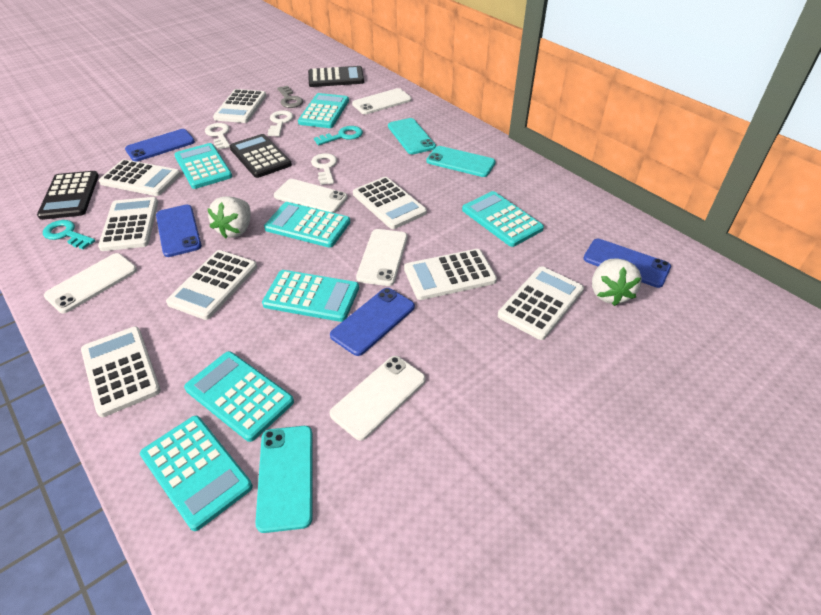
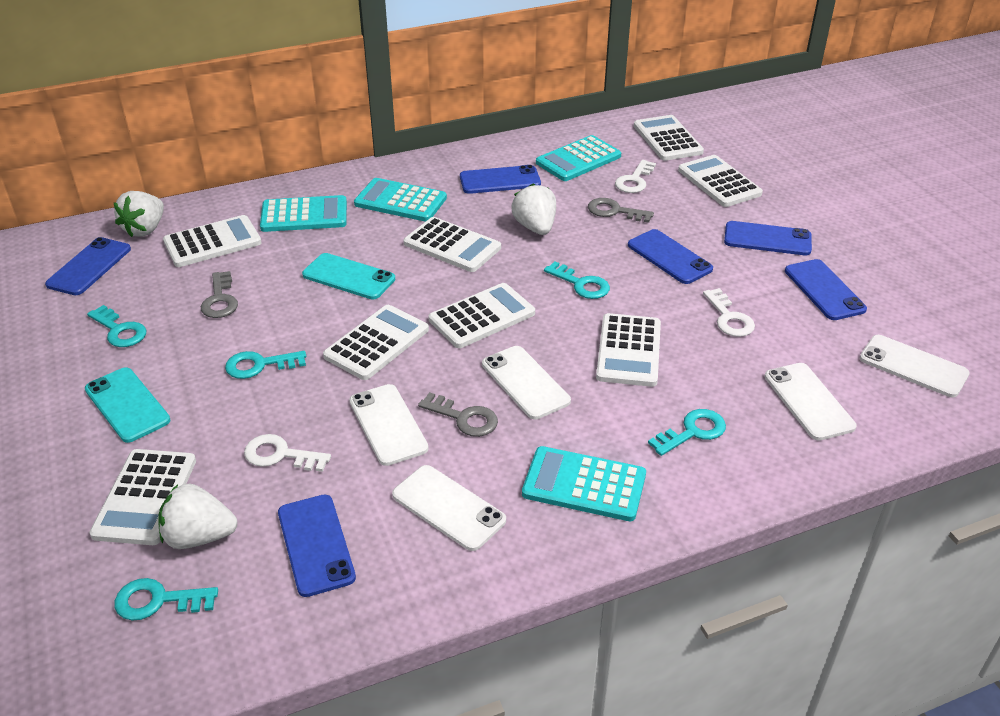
black calculator: [37,171,99,220] [230,134,292,178] [308,66,364,87] = 3 -> none = 0
blue phone: [125,129,195,162] [156,205,202,257] [330,288,415,356] [583,239,671,288] = 4 -> [45,237,131,295] [278,495,356,597] [460,165,541,194] [628,229,713,284] [724,221,812,255] [785,259,867,320] = 6
grey key: [277,86,303,108] = 1 -> [201,271,238,318] [418,392,498,437] [588,198,654,223] = 3
turquoise calculator: [140,416,253,531] [174,143,232,189] [184,351,294,442] [262,270,359,322] [264,202,350,248] [298,93,349,128] [462,191,544,247] = 7 -> [260,195,347,232] [354,178,447,222] [522,446,646,521] [536,135,621,181] = 4
turquoise key: [43,220,95,249] [314,126,363,145] = 2 -> [87,305,146,347] [115,578,218,621] [225,351,306,379] [544,261,610,299] [648,409,726,456] = 5
turquoise phone: [255,426,313,533] [388,118,436,154] [426,146,496,177] = 3 -> [85,367,170,443] [302,253,395,299] = 2
white strawberry: [207,197,251,238] [592,258,642,306] = 2 -> [114,191,164,237] [159,483,237,549] [511,184,556,235] = 3

